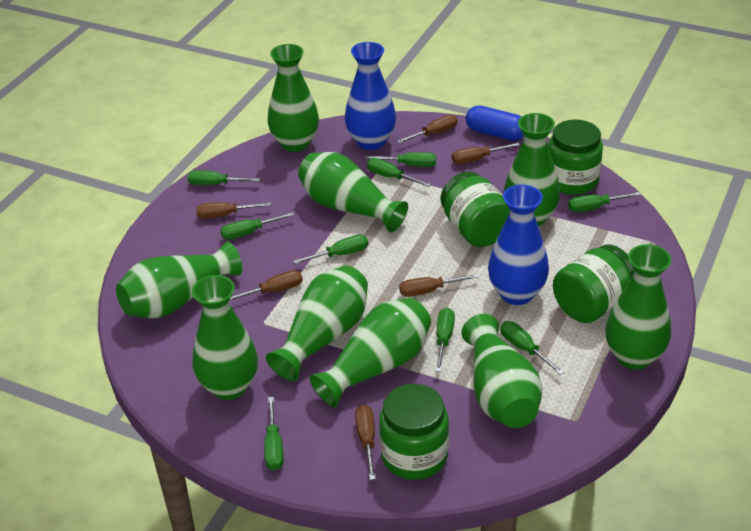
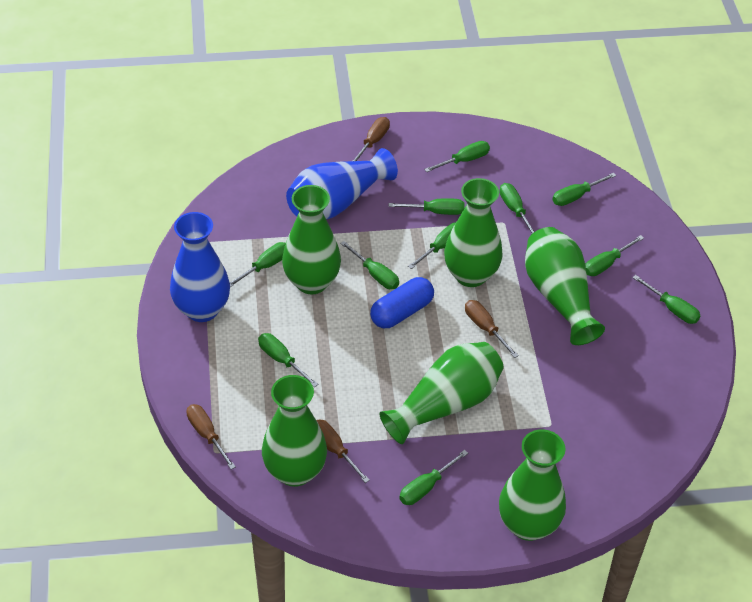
brown screwdriver: [196,202,271,219] [229,270,303,301] [355,405,376,480] [397,115,458,143] [399,274,479,297] [452,143,520,164] = 6 -> [186,404,236,469] [316,419,370,483] [352,117,390,161] [465,300,519,358] = 4
green jar: [379,384,449,480] [441,171,510,247] [548,119,603,195] [553,245,634,323] = 4 -> none = 0
green screwdriver: [188,170,260,185] [221,212,294,240] [264,397,284,470] [294,235,368,264] [365,152,436,167] [367,158,431,187] [435,308,455,372] [501,321,564,375] [568,192,641,212] = 9 -> [230,242,286,287] [258,333,318,387] [340,241,399,289] [389,198,465,215] [399,450,468,505] [408,222,456,269] [424,141,490,172] [500,183,534,234] [553,173,616,206] [585,235,644,276] [632,275,700,324] = 11
green vase: [116,242,242,318] [192,275,258,400] [266,266,368,381] [268,44,319,152] [298,152,408,232] [310,298,431,407] [462,314,542,428] [503,113,560,227] [605,244,671,370] = 9 -> [262,375,327,487] [282,185,341,294] [380,342,503,444] [444,178,503,287] [499,429,566,541] [525,227,605,345] = 6

